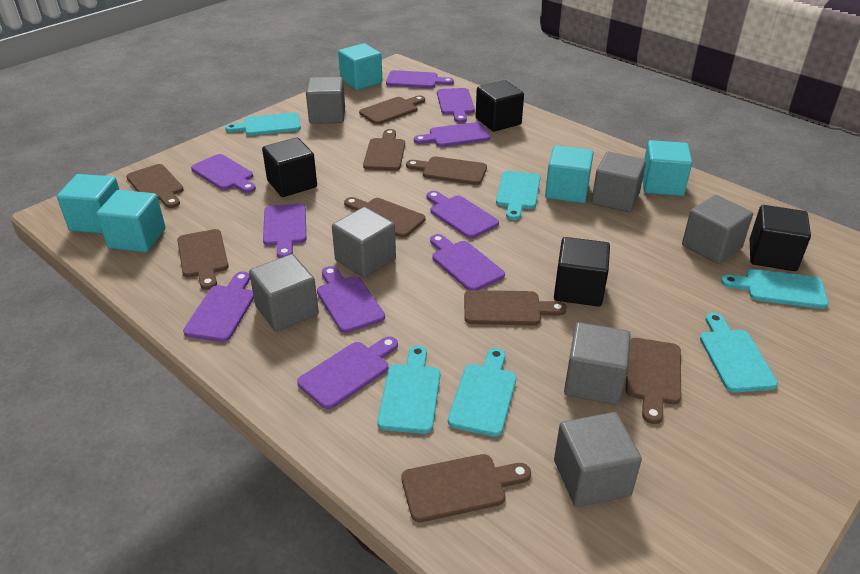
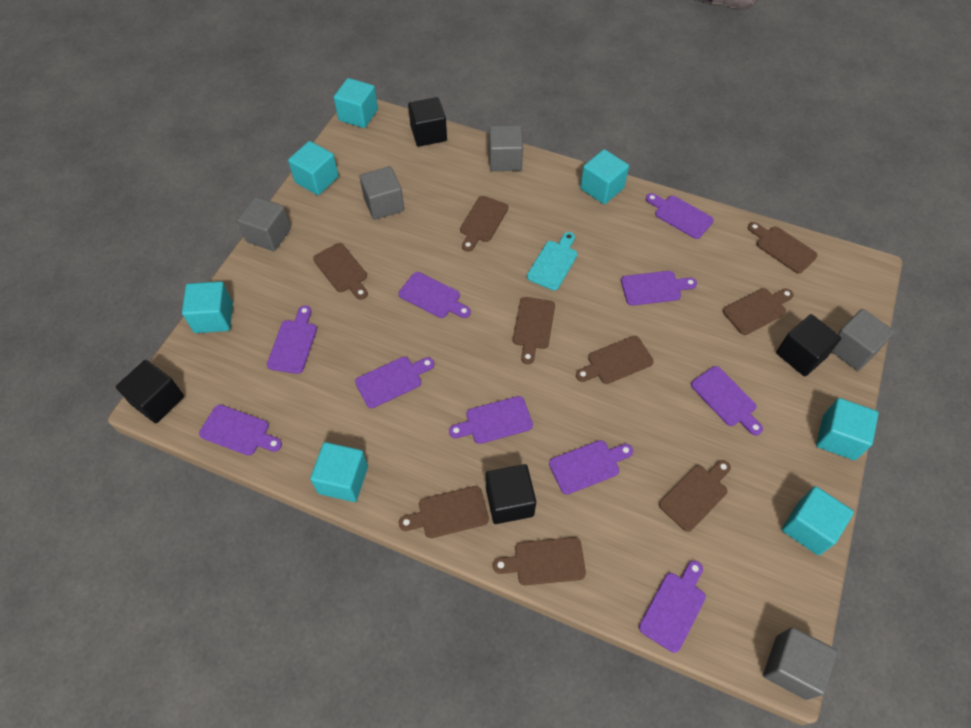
grey cube: [249,254,319,332] [306,77,345,124] [332,207,396,278] [554,412,642,507] [564,322,631,405] [592,152,646,212] [682,195,753,264] = 7 -> [237,197,291,251] [360,166,404,220] [489,125,523,171] [763,627,837,700] [832,309,894,371] = 5
turquoise cube: [57,174,119,233] [97,190,166,252] [338,43,383,90] [545,145,594,203] [642,140,692,196] = 5 -> [182,281,233,333] [288,141,339,195] [310,442,368,502] [334,78,378,128] [580,149,629,204] [782,486,854,555] [816,398,879,460] = 7
turquoise cutting board: [225,113,301,136] [377,345,440,434] [448,348,516,437] [496,171,540,220] [700,312,778,392] [721,269,828,309] = 6 -> [527,232,577,290] = 1

